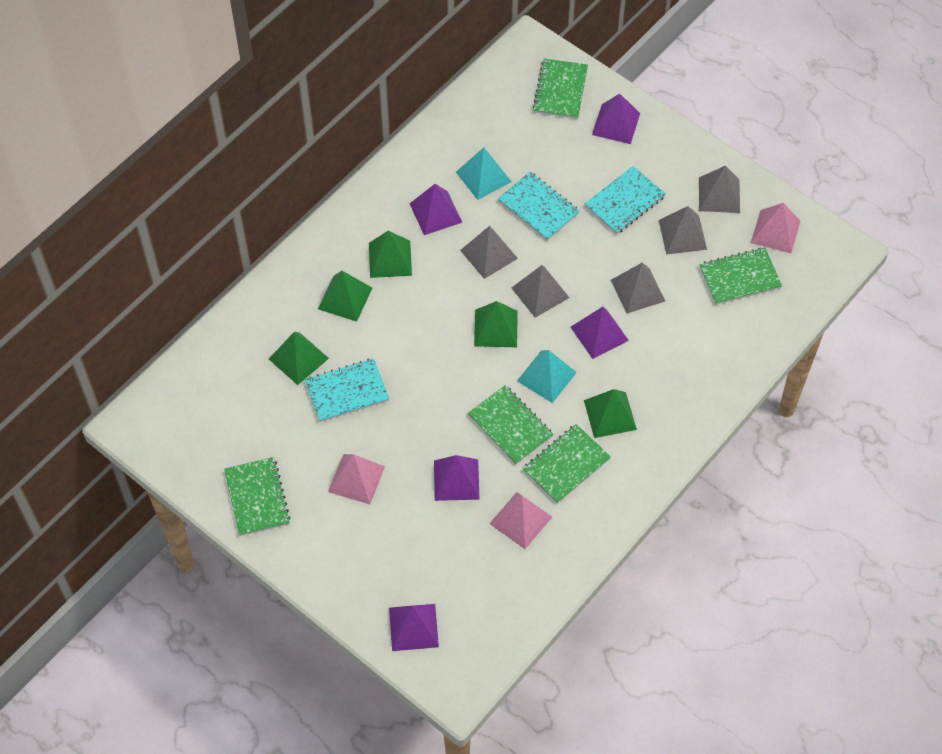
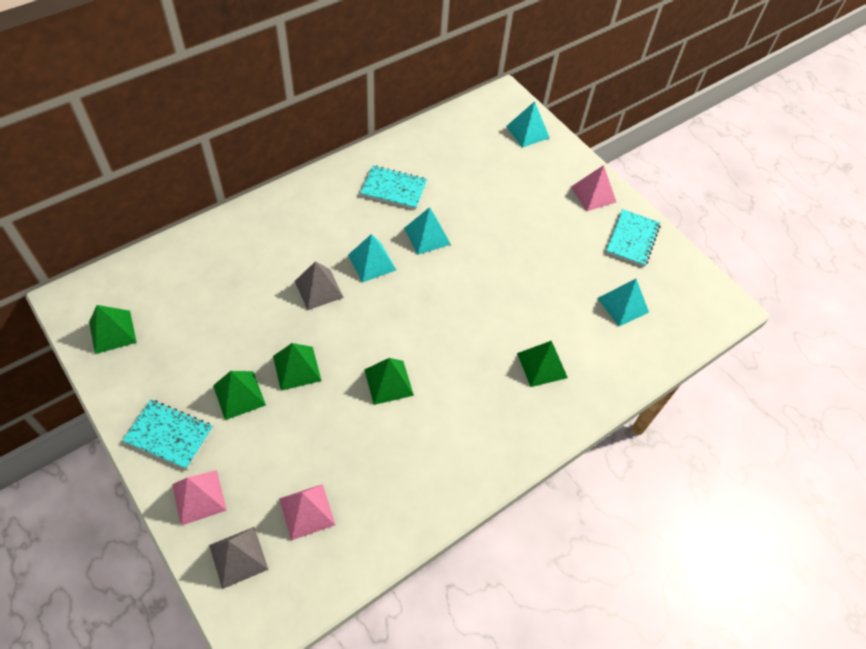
green notebook: [224,457,291,536] [468,385,554,465] [522,424,611,504] [533,58,588,119] [699,247,782,305] = 5 -> none = 0
grey pyramid: [460,226,518,279] [512,265,569,318] [611,263,665,313] [659,206,707,255] [699,166,740,213] = 5 -> [209,527,269,589] [295,261,344,310] = 2
purple pyramid: [389,604,439,651] [409,184,463,235] [434,455,480,501] [571,307,629,359] [592,94,640,144] = 5 -> none = 0
turquoise pyramid: [456,147,512,200] [517,350,577,403] = 2 -> [348,234,396,283] [404,207,451,255] [506,101,550,148] [597,279,649,326] = 4

